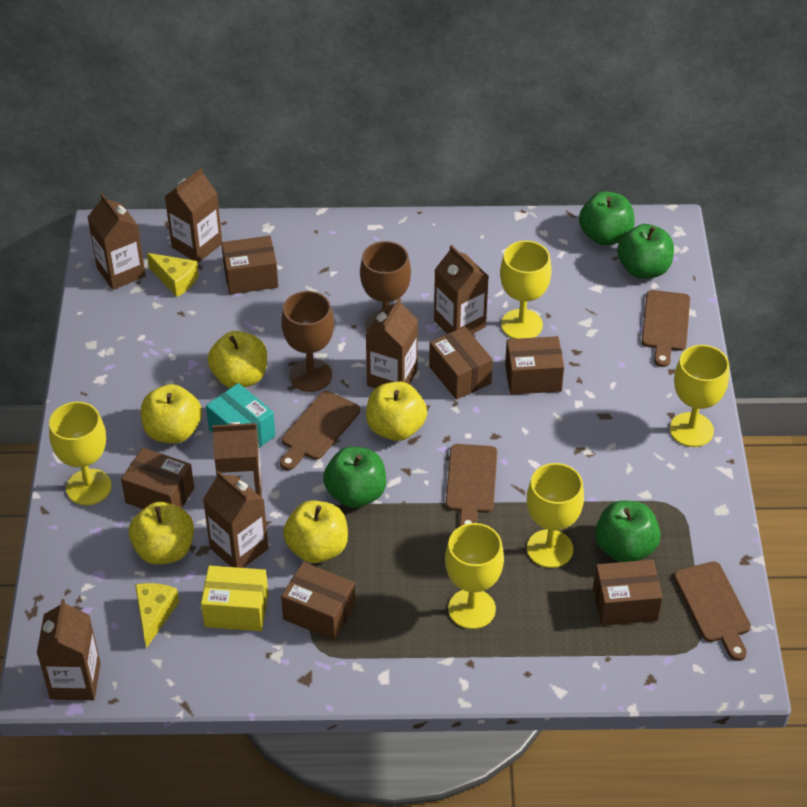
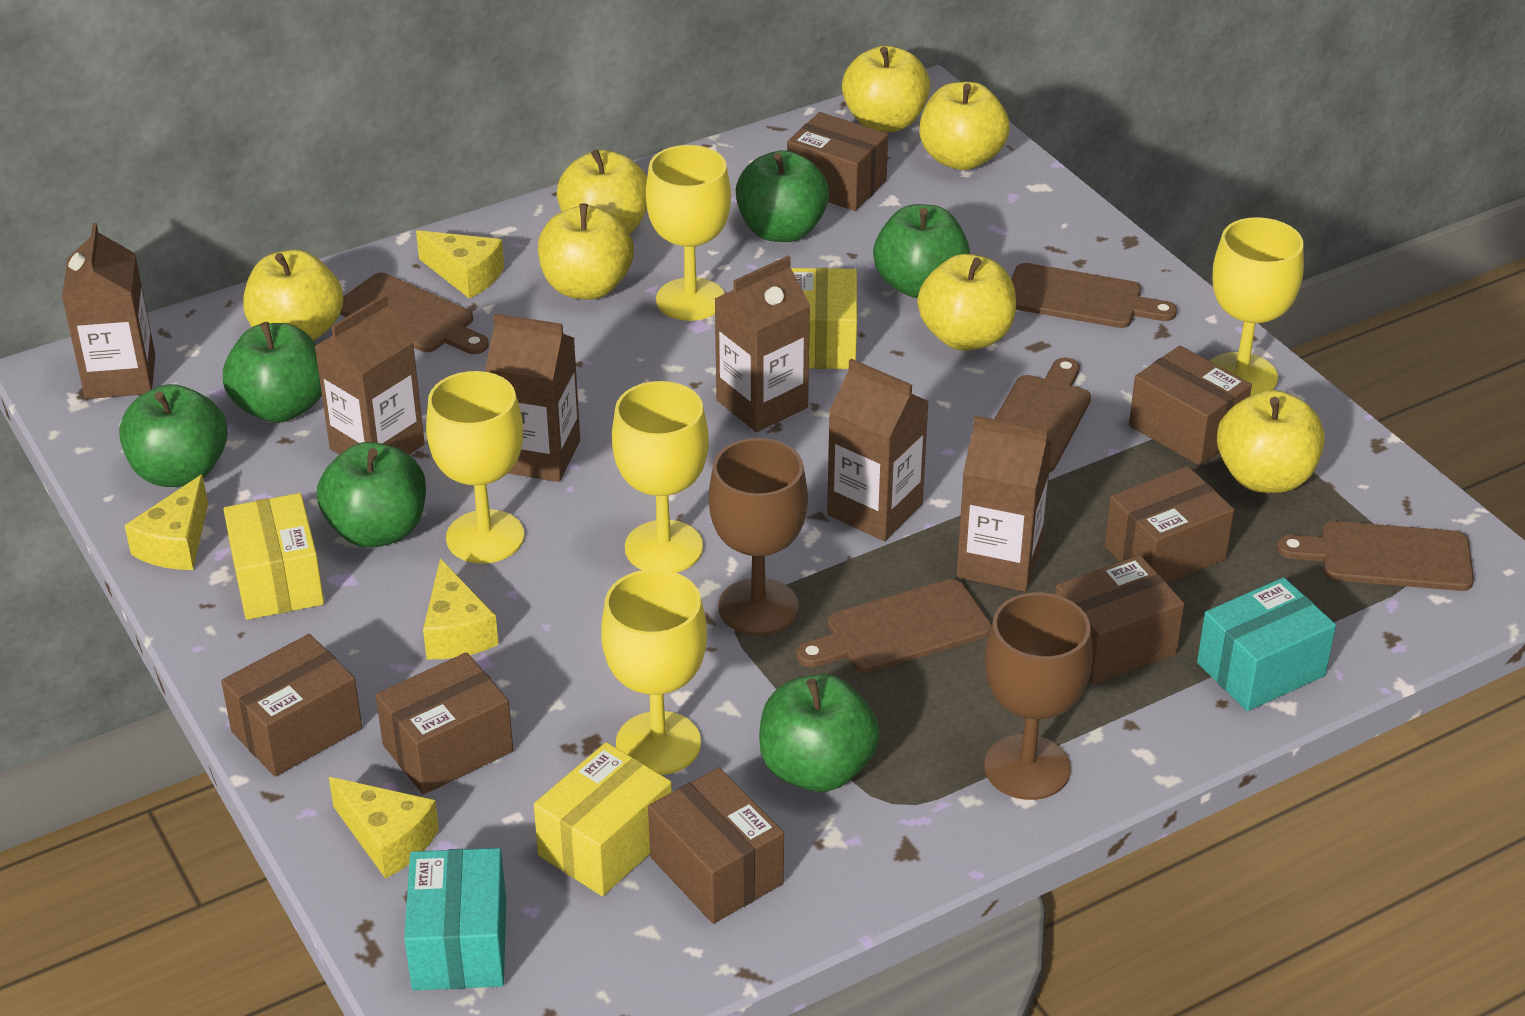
brown box: [121,447,194,509] [221,236,278,294] [281,562,355,640] [429,327,493,400] [505,336,564,395] [593,560,663,626] = 6 -> [221,634,362,777] [376,652,513,795] [648,768,784,924] [787,112,888,211] [1055,555,1184,685] [1104,466,1234,583] [1129,346,1252,466] = 7
brown carton: [37,599,101,700] [88,193,146,290] [164,168,222,263] [203,471,269,568] [212,422,262,497] [365,298,418,389] [434,245,489,334] = 7 -> [62,223,155,399] [314,294,425,455] [485,313,580,482] [714,256,811,432] [827,359,929,541] [956,416,1052,592] = 6
brown cutting board: [280,391,360,470] [446,444,497,526] [642,290,690,367] [674,561,751,661] = 4 -> [340,273,489,354] [796,579,992,673] [995,358,1091,473] [1011,263,1177,328] [1276,521,1474,591] = 5
green apple: [323,447,386,508] [579,191,635,246] [595,501,661,562] [617,224,674,279] = 4 -> [119,384,228,487] [223,322,322,423] [317,442,426,548] [736,150,829,242] [759,674,880,792] [873,204,970,298] = 6
turquoise box: [206,383,276,448] = 1 -> [404,848,506,990] [1197,577,1336,711] = 2
yellow apple: [129,502,194,565] [141,384,202,443] [208,331,267,388] [283,500,348,563] [366,381,427,441] = 5 -> [243,250,343,341] [538,203,634,299] [557,149,647,234] [842,45,930,132] [917,254,1016,351] [919,82,1010,170] [1217,390,1325,493] = 7
yellow box: [201,566,268,631] = 1 -> [223,493,324,620] [534,742,672,896] [791,268,857,369] = 3
yellow cheese: [135,583,179,648] [147,253,199,297] = 2 -> [125,474,208,570] [329,777,439,879] [416,230,504,299] [423,559,499,659] = 4

